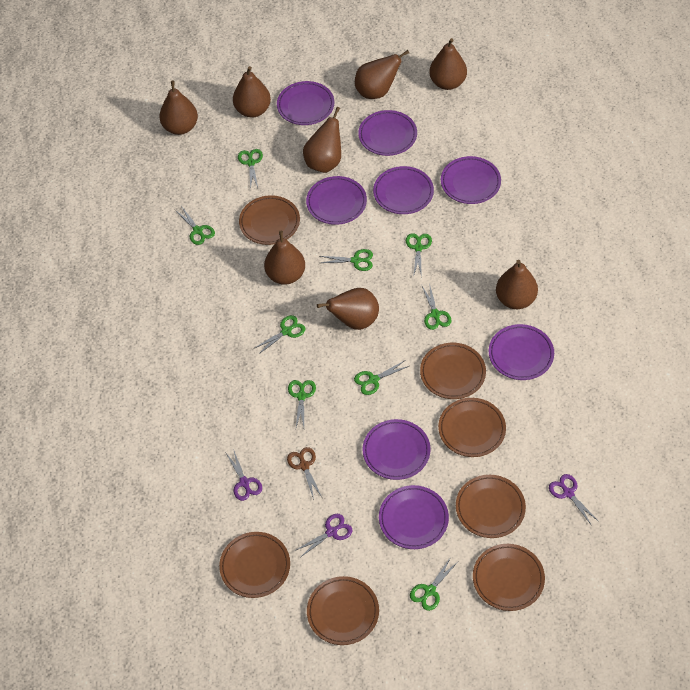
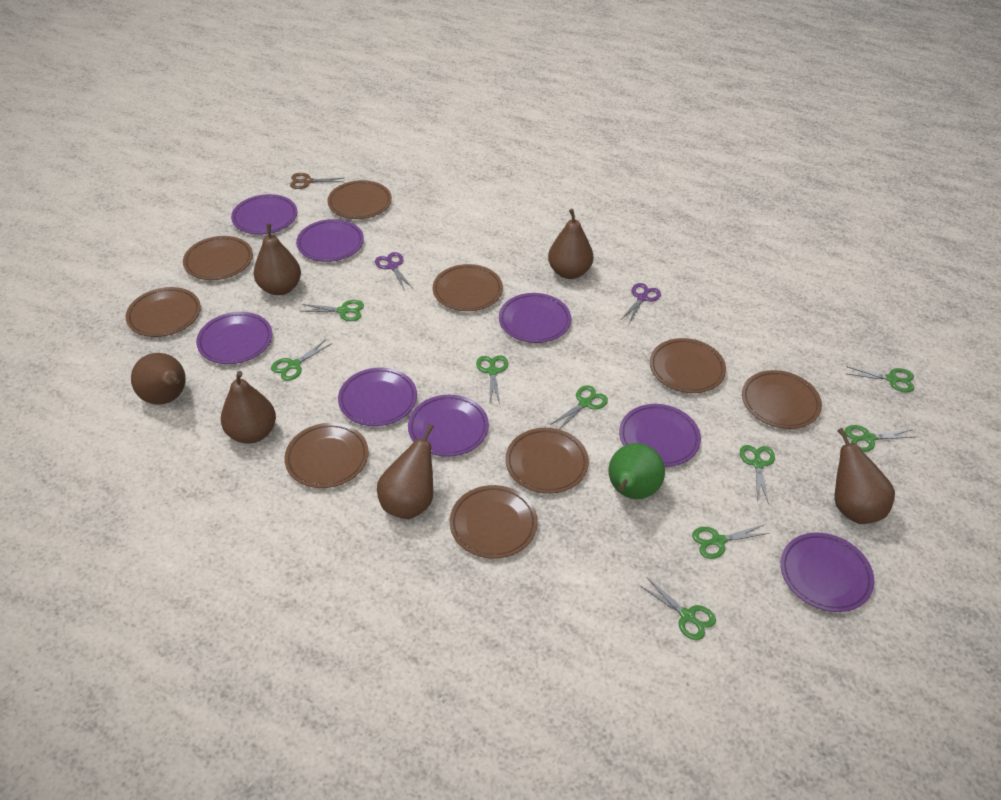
brown pear: [159,81,198,135] [233,66,271,118] [264,231,305,285] [303,107,341,173] [317,288,379,330] [355,50,409,99] [429,38,467,90] [496,260,538,309] = 8 -> [131,353,186,405] [221,371,276,444] [254,224,301,295] [377,424,434,519] [548,209,593,279] [835,428,895,524] = 6
brown plate: [219,532,290,598] [239,195,300,245] [307,576,379,645] [420,343,486,399] [438,398,506,457] [456,475,526,538] [473,544,545,611] = 7 -> [126,287,201,337] [183,236,253,280] [284,423,369,488] [327,180,392,219] [433,264,503,311] [450,485,538,559] [505,428,589,494] [650,338,726,393] [742,370,822,429] = 9
green pear: none = 0 -> [609,443,665,499] = 1
purple scissors: [225,449,262,501] [296,514,353,557] [549,474,598,526] = 3 -> [375,252,412,291] [621,283,661,323] = 2

